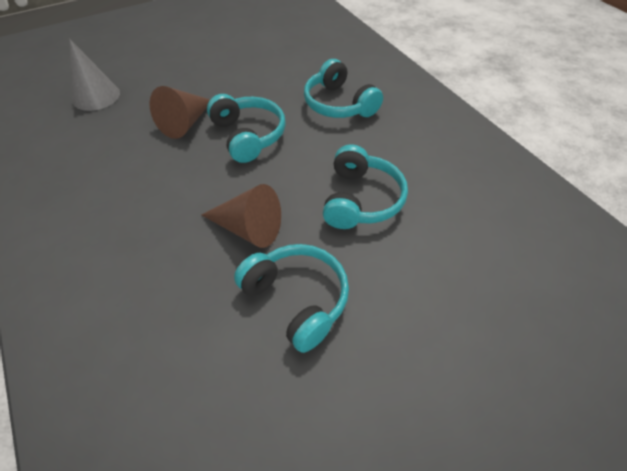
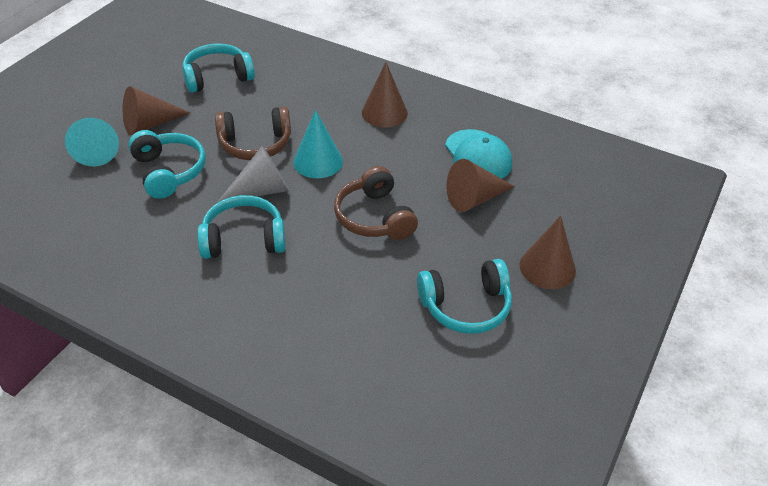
brown cone: [150,86,210,139] [202,184,281,248] = 2 -> [123,86,190,135] [362,62,408,127] [447,159,515,212] [519,215,576,289] = 4
brown headphones: none = 0 -> [215,107,291,160] [334,166,418,240] = 2
turquoise cap: none = 0 -> [445,129,512,179] = 1
turquoise cone: none = 0 -> [65,118,119,166] [293,110,343,178] = 2

